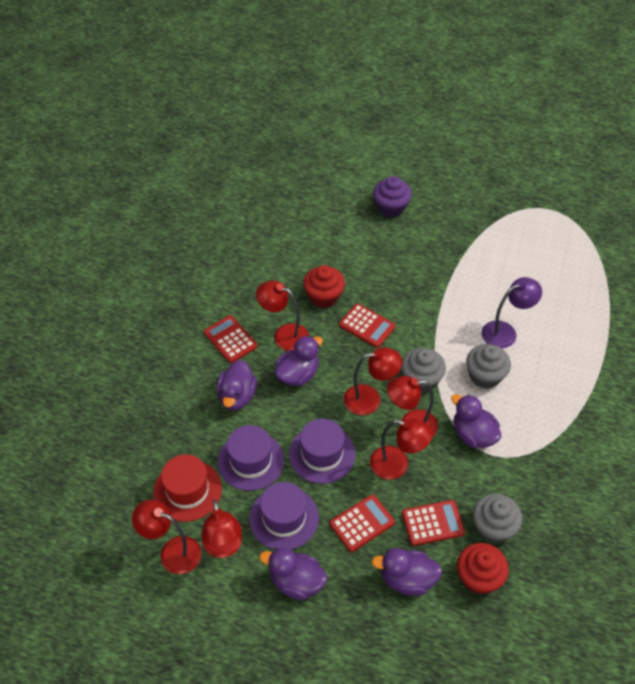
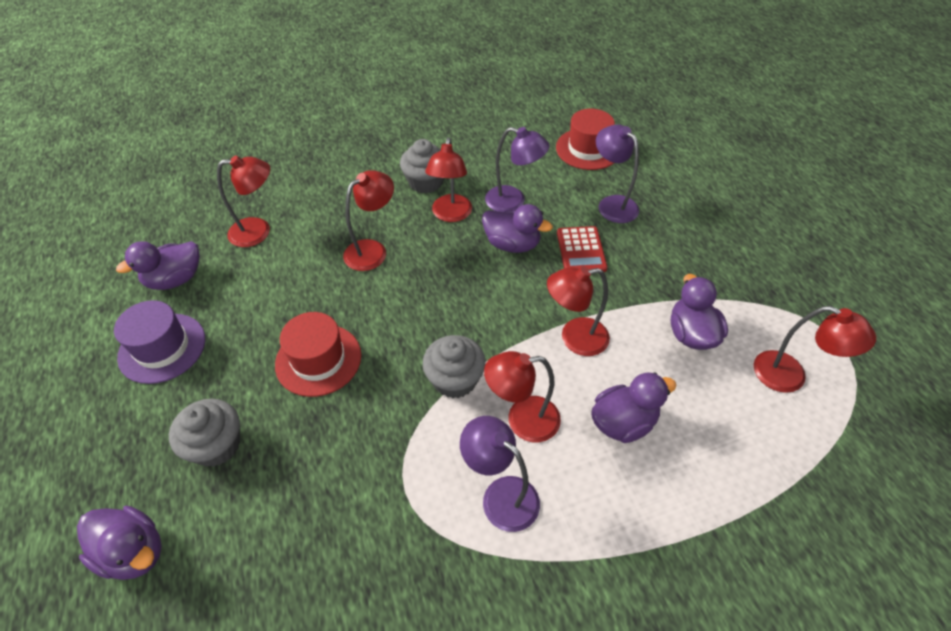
purple cupcake: [373,176,412,218] = 1 -> none = 0
purple hat: [218,425,284,491] [249,482,319,550] [289,419,355,484] = 3 -> [114,300,205,384] = 1
purple lamp: [482,277,542,348] = 1 -> [460,416,540,532] [485,127,550,212] [596,124,639,223] = 3
red calculator: [204,315,257,363] [330,495,395,552] [339,303,395,348] [402,500,465,546] = 4 -> [557,226,608,272] = 1
red cupcake: [303,265,345,308] [457,543,509,595] = 2 -> none = 0
red hat: [153,454,222,522] = 1 -> [275,312,361,397] [556,109,615,170] = 2

